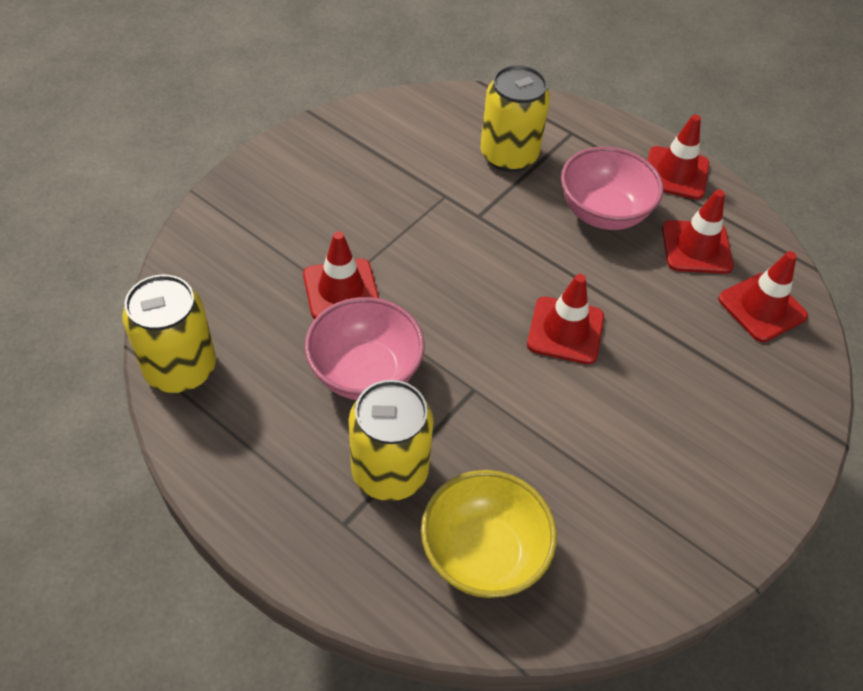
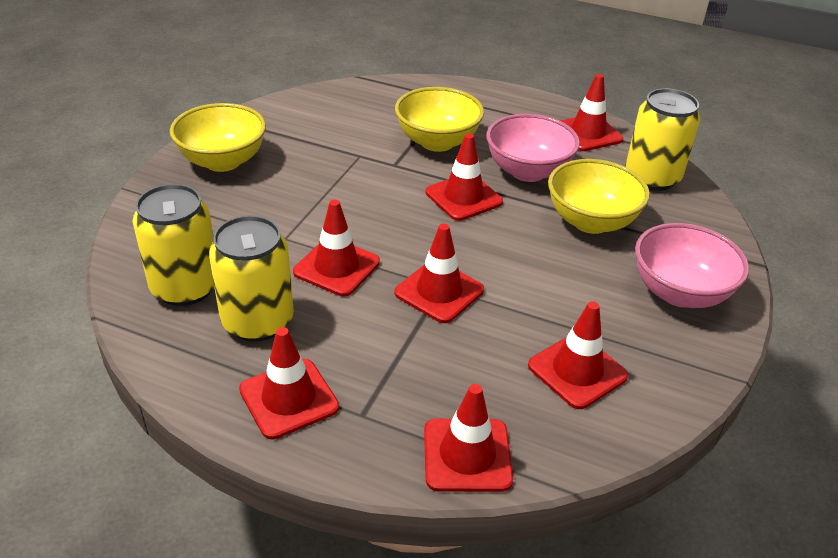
red traffic cone: [303,231,379,319] [527,274,604,364] [647,114,709,199] [662,190,734,274] [718,251,808,342] = 5 -> [239,327,339,440] [293,200,380,296] [394,224,484,323] [424,384,513,492] [426,133,503,221] [528,301,628,409] [561,74,623,151] = 7
yellow bowl: [421,470,557,598] = 1 -> [170,103,266,172] [395,87,484,152] [548,159,650,234] = 3

